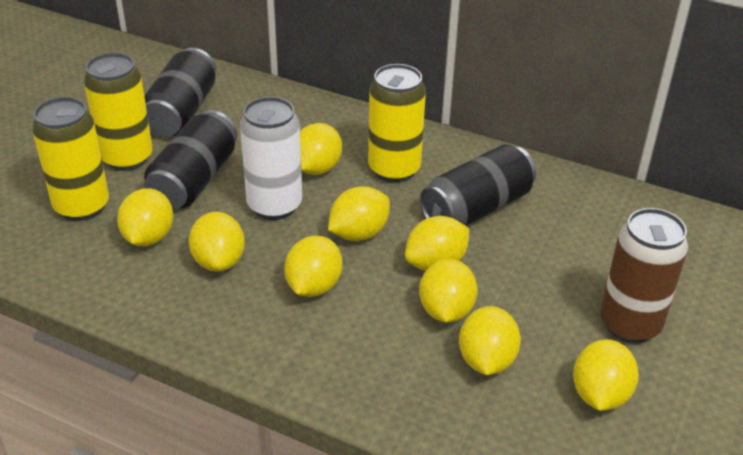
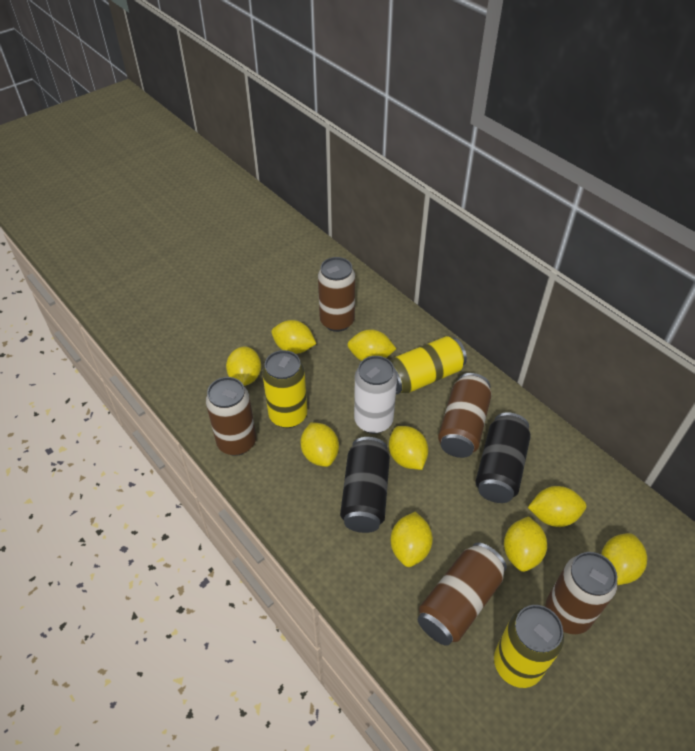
black can: [144,110,238,210] [145,48,216,137] [420,144,536,226] = 3 -> [340,437,390,533] [475,412,531,503] = 2
brown can: [600,208,688,343] = 1 -> [206,377,256,456] [318,257,355,332] [418,543,507,646] [438,373,492,458] [546,552,617,634] = 5

